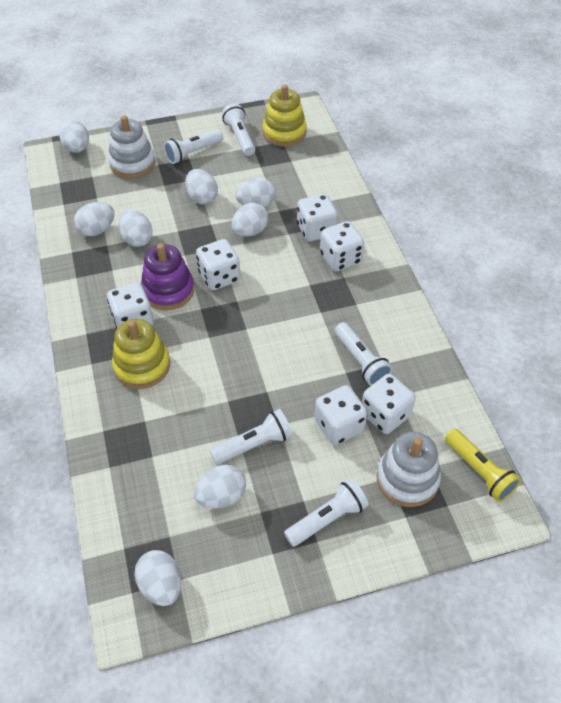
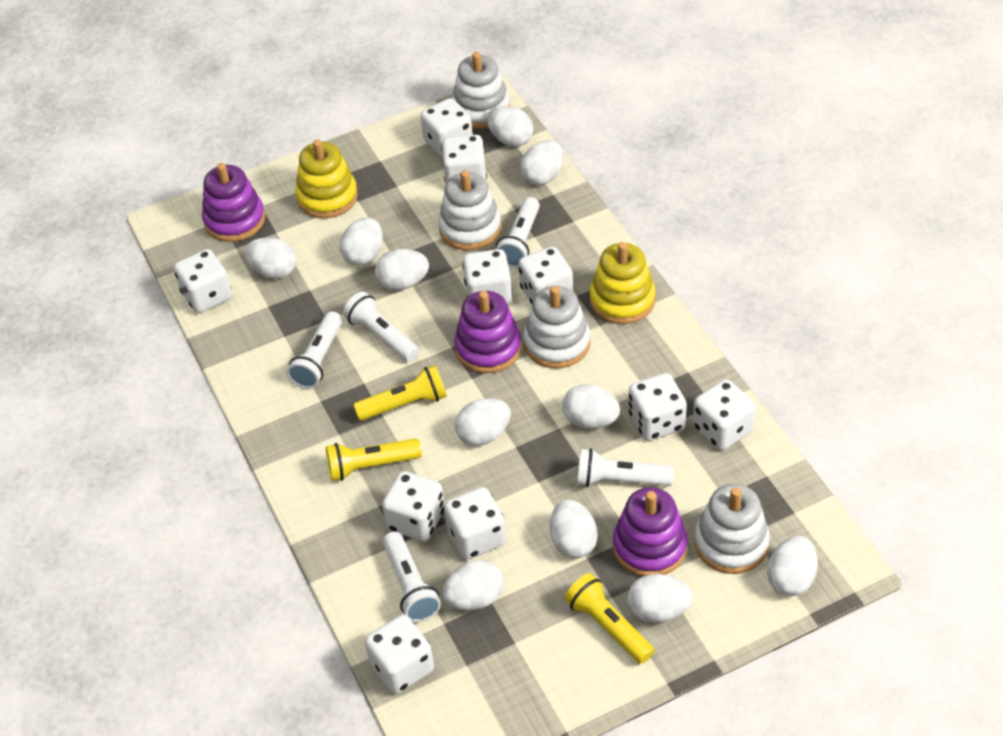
purple stacking toy: [141,243,194,310] = 1 -> [202,163,265,242] [454,291,522,373] [613,487,688,576] = 3
white dice: [107,282,154,329] [196,239,240,290] [297,194,338,242] [314,385,368,445] [320,221,364,272] [362,374,416,434] = 6 -> [174,249,232,313] [365,615,434,694] [382,471,445,541] [420,98,473,158] [441,135,487,183] [444,487,506,559] [462,249,512,304] [518,247,573,304] [629,373,687,441] [693,379,756,450] = 10
white egg: [59,120,89,153] [74,202,114,236] [118,209,153,247] [134,550,181,606] [185,169,218,205] [194,465,246,509] [231,202,268,237] [235,178,276,207] = 8 -> [244,237,296,279] [340,218,383,266] [375,249,429,291] [443,560,504,610] [455,398,511,446] [487,106,534,147] [520,140,564,185] [550,500,598,558] [562,384,620,429] [628,574,693,623] [767,536,818,596] = 11
white stacking toy: [108,115,156,178] [376,432,441,507] = 2 -> [438,170,501,250] [452,52,510,129] [523,286,591,369] [694,484,770,574] = 4
yellow flashlight: [445,429,521,502] = 1 -> [326,438,422,481] [353,365,447,421] [565,573,654,664] = 3

